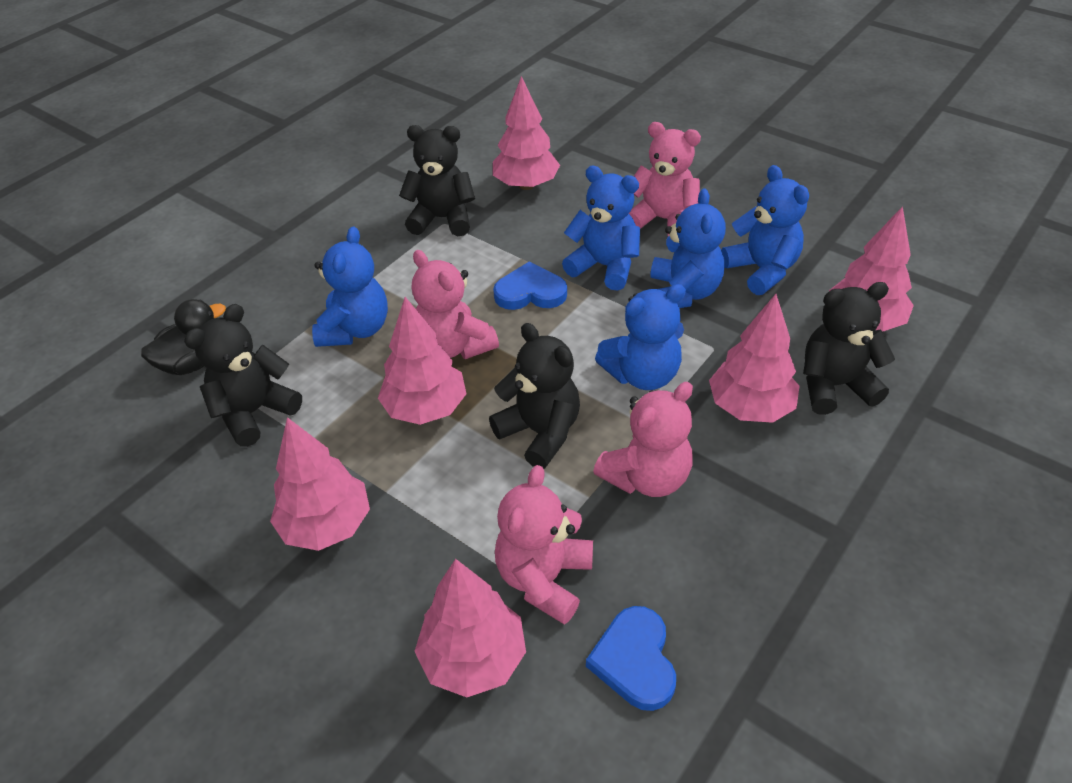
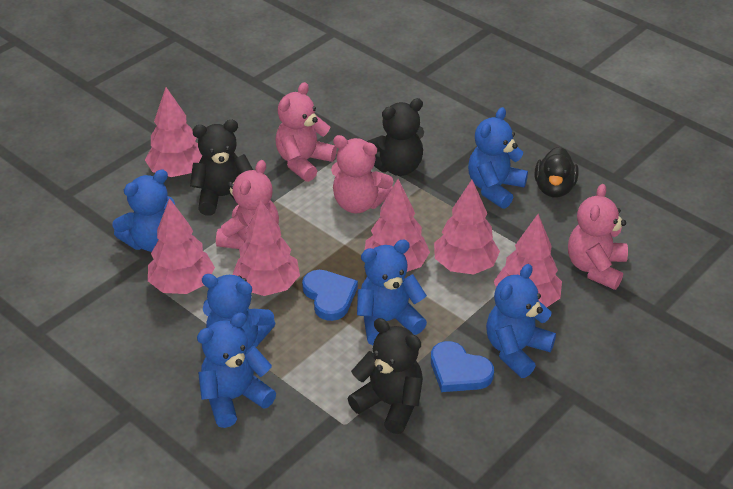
black teddy bear: [184,304,302,447] [399,125,475,236] [489,323,580,469] [803,282,895,415] = 4 -> [190,120,253,216] [348,318,423,434] [367,98,424,176] = 3
blue teddy bear: [312,226,388,347] [562,166,640,291] [595,284,686,390] [650,189,726,308] [721,165,809,295] = 5 -> [112,169,175,252] [197,313,276,428] [202,274,276,350] [357,239,427,345] [468,107,528,209] [486,264,556,378] = 6

